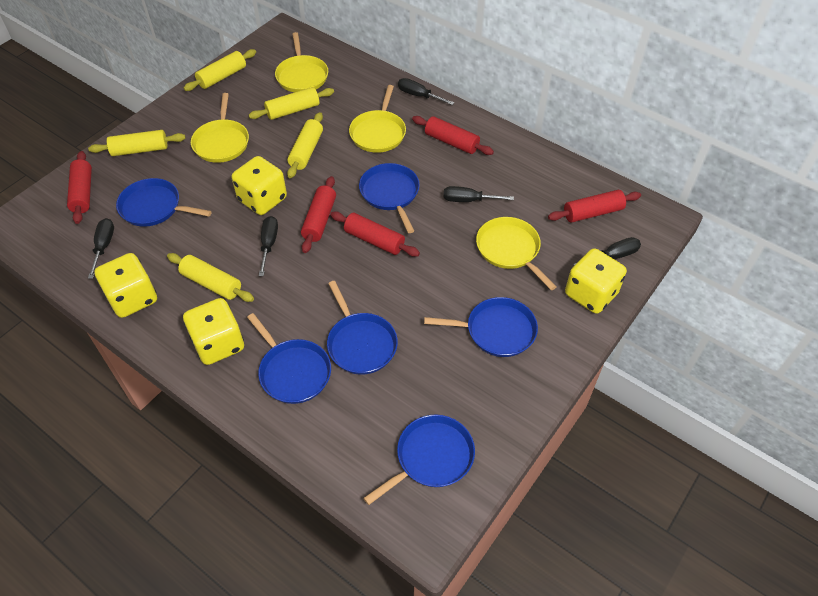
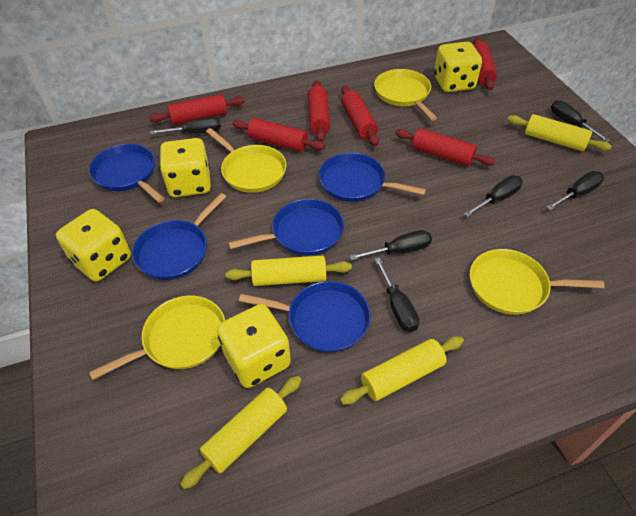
black screwdriver: [88,218,114,279] [259,216,278,276] [398,78,454,105] [444,186,514,202] [573,237,641,266] = 5 -> [150,117,221,134] [350,230,432,260] [374,257,419,332] [464,175,523,217] [546,171,604,210] [551,100,610,142] = 6
blue pan: [116,178,212,227] [247,313,331,404] [327,281,398,375] [359,163,420,233] [363,415,475,505] [424,297,538,357] = 6 -> [89,144,164,202] [132,193,226,280] [228,199,344,255] [239,281,371,352] [319,153,426,202] = 5
red rolling pin: [67,151,92,224] [301,176,336,253] [330,211,420,257] [412,116,494,155] [548,190,641,223] = 5 -> [149,94,245,125] [232,118,325,152] [308,80,330,142] [341,86,379,146] [395,128,495,166] [473,38,497,90] = 6
yellow rolling pin: [88,130,186,156] [167,253,254,302] [184,49,256,91] [249,87,334,120] [287,112,323,178] = 5 -> [180,376,302,490] [226,255,352,286] [340,336,464,405] [507,114,612,151] = 4

